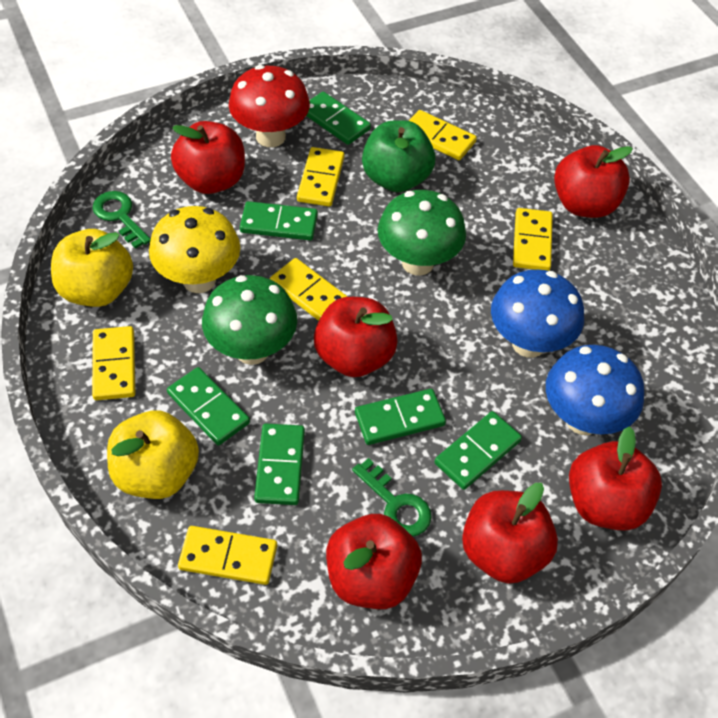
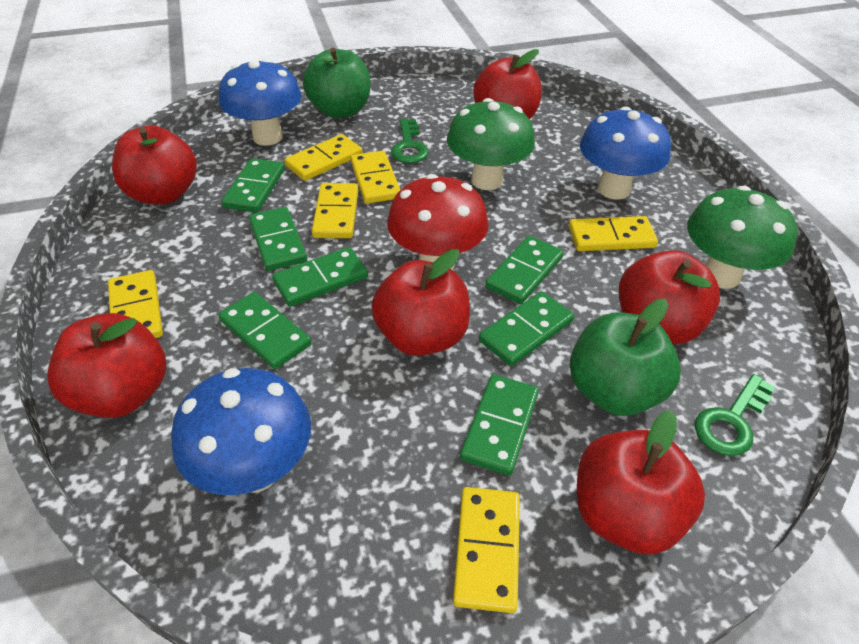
blue mushroom: [491,269,584,358] [546,345,644,435] = 2 -> [171,368,311,495] [219,59,301,146] [580,107,671,200] = 3
green apple: [362,120,436,192] = 1 -> [303,48,370,118] [570,299,681,416] = 2
green domino: [167,367,250,446] [240,201,318,240] [254,424,305,505] [306,92,371,145] [355,389,446,445] [435,411,522,490] = 6 -> [218,292,311,369] [222,158,285,212] [249,207,307,271] [272,247,368,307] [460,374,539,476] [479,291,574,366] [485,236,564,304] = 7
yellow apple: [51,229,133,307] [107,411,199,499] = 2 -> none = 0
yellow mushroom: [149,206,240,293] = 1 -> none = 0

